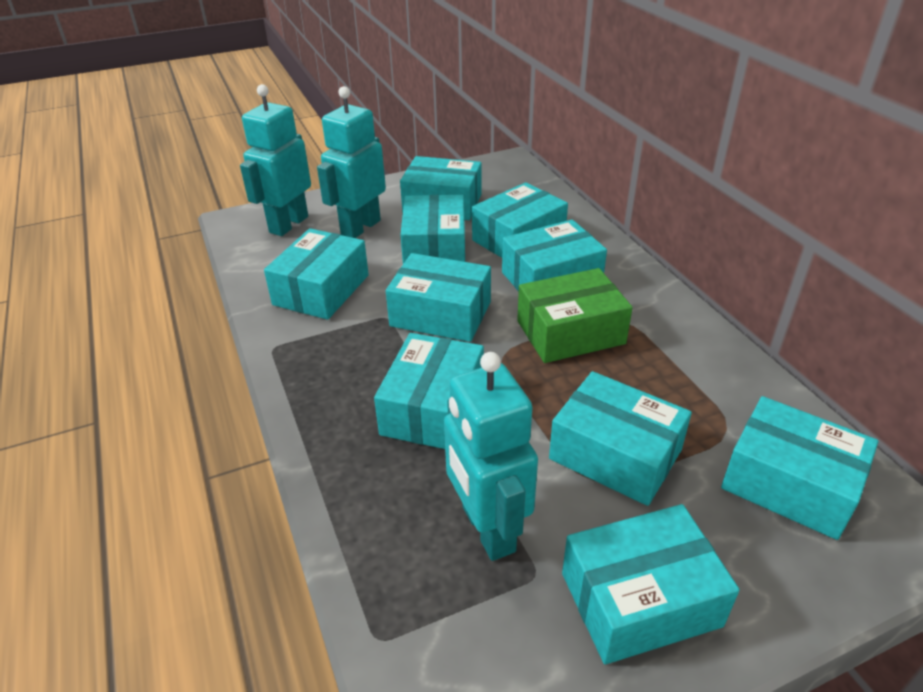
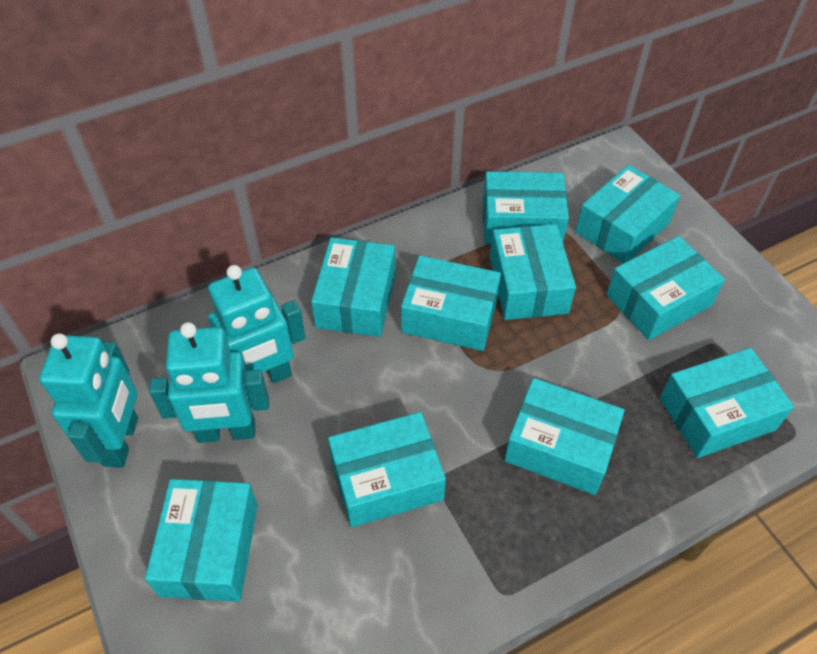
green box: [517,268,633,363] = 1 -> none = 0

